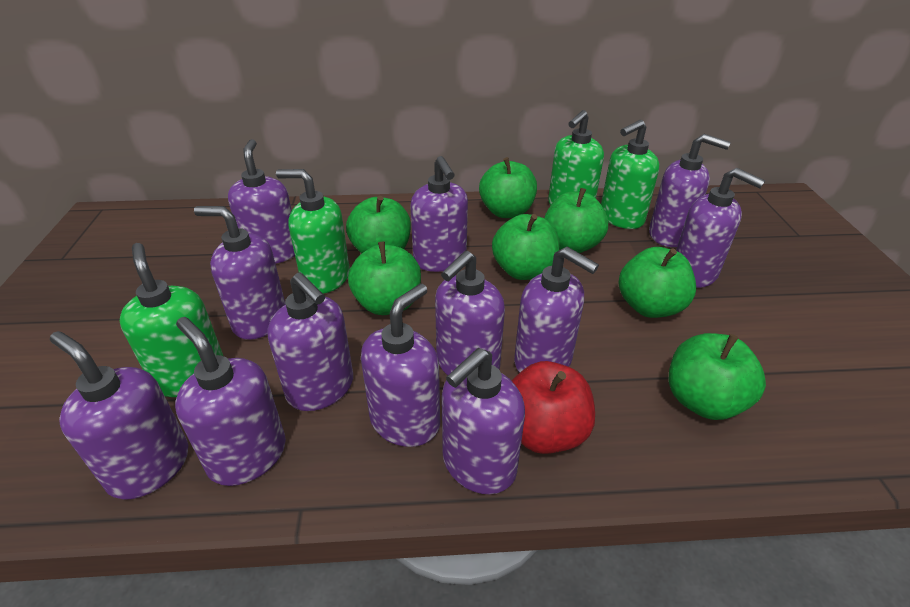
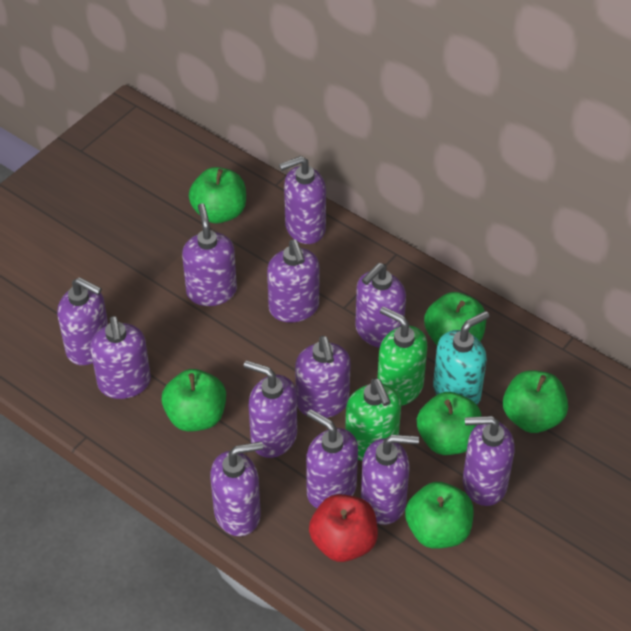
green apple: [346,196,411,253] [348,242,421,315] [479,157,537,218] [492,214,559,280] [544,188,608,253] [619,247,696,318] [669,333,766,420] = 7 -> [162,369,226,431] [189,167,246,223] [405,482,474,549] [417,392,481,455] [424,292,486,345] [503,370,568,433] = 6
green soap dispenser: [120,243,223,397] [276,169,350,294] [548,110,604,205] [601,120,659,229] = 4 -> [345,378,401,461] [377,306,427,406] = 2
turquoise soap dispenser: none = 0 -> [433,311,489,405] = 1

